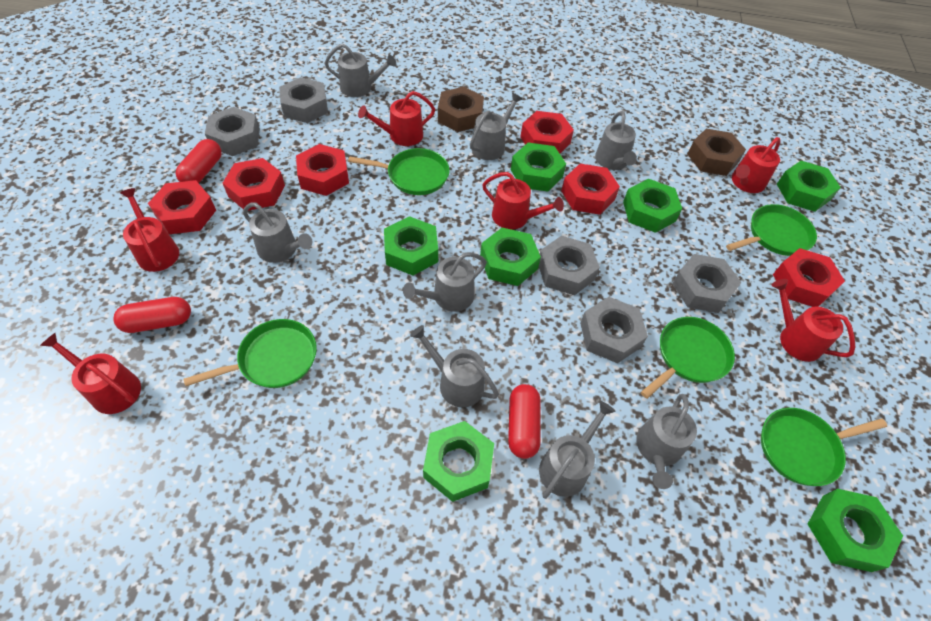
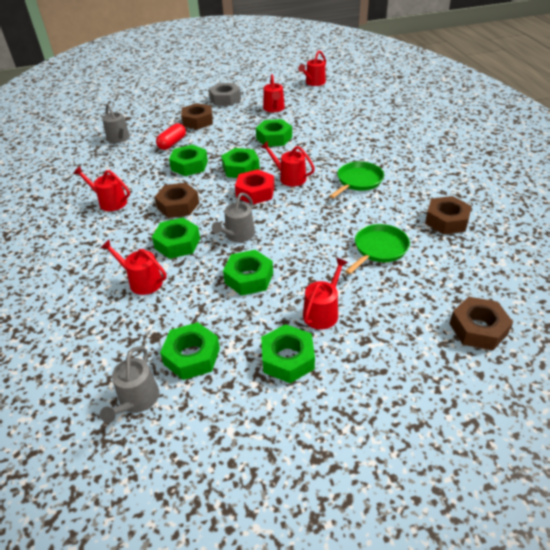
brown nut: [438,87,484,132] [687,129,746,176] = 2 -> [154,183,199,218] [181,103,213,130] [425,196,472,234] [449,297,513,351] = 4
green pan: [184,319,317,388] [348,148,450,195] [641,317,735,399] [726,204,817,256] [761,408,887,486] = 5 -> [329,161,384,199] [345,224,410,274] = 2
grey nut: [205,107,260,156] [279,77,328,123] [539,236,600,295] [580,297,648,363] [672,254,742,313] = 5 -> [209,83,241,106] = 1
grey watering can: [243,202,312,263] [325,44,396,97] [403,252,487,312] [410,325,499,407] [470,93,523,160] [539,401,615,499] [595,111,637,170] [636,394,697,489] = 8 -> [100,346,159,423] [102,103,130,143] [212,193,255,242] = 3
red capsule: [113,297,191,333] [176,139,222,183] [508,384,540,459] = 3 -> [156,123,186,150] = 1
red nut: [148,180,216,234] [223,158,285,211] [296,144,349,196] [520,111,574,154] [561,164,620,215] [773,248,845,307] = 6 -> [235,169,275,204] = 1

